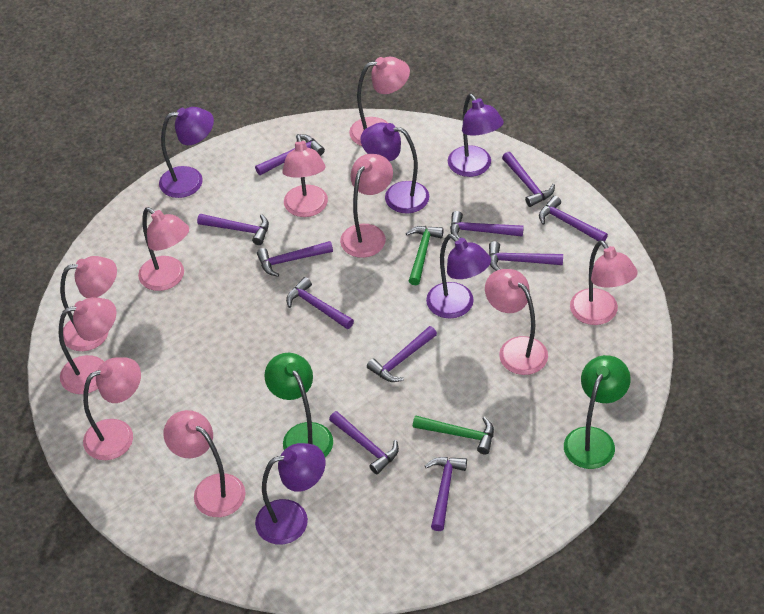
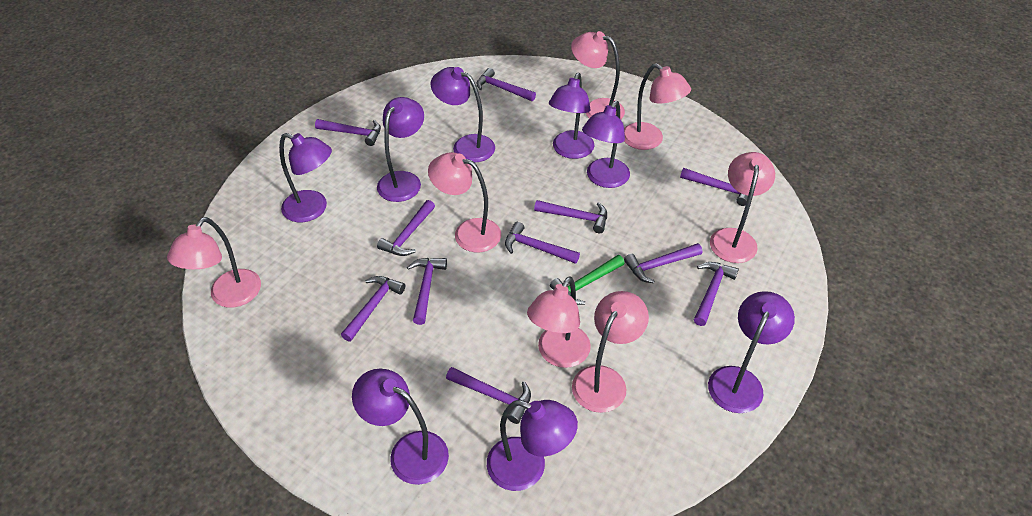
green hammer: [406,226,444,285] [413,415,494,454] = 2 -> [550,255,625,305] = 1
green lamp: [264,353,333,457] [564,355,631,469] = 2 -> none = 0
pink lamp: [59,297,116,394] [60,256,117,351] [83,357,141,460] [138,207,189,291] [163,410,246,517] [282,134,328,217] [340,154,393,258] [349,57,410,146] [485,269,548,375] [570,240,638,325] = 10 -> [167,217,261,308] [428,152,501,252] [527,276,591,368] [571,31,625,119] [572,291,649,413] [624,64,691,150] [710,152,775,263] = 7
purple lamp: [159,107,214,198] [255,443,325,545] [360,123,429,214] [426,234,491,319] [448,94,504,177] = 5 -> [279,133,332,222] [352,369,449,485] [377,97,424,202] [431,67,495,163] [487,400,578,491] [549,73,594,159] [582,101,630,188] [708,291,795,413] = 8

